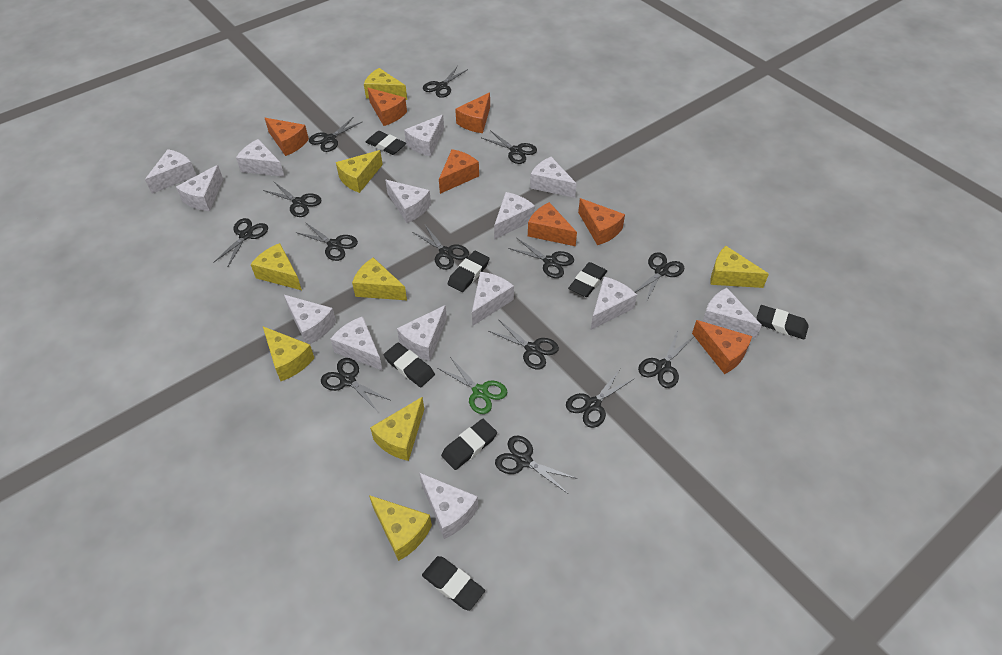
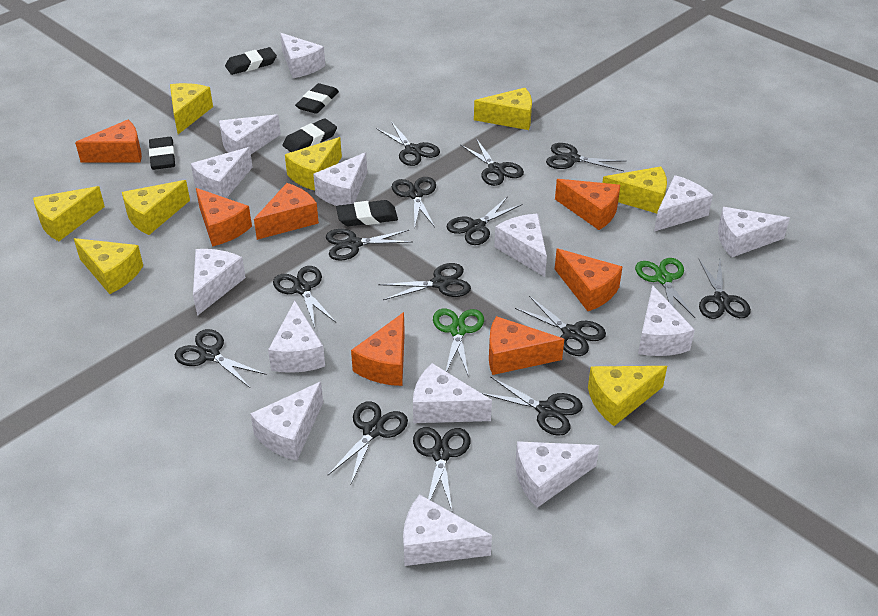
black eraser: [366,131,406,155] [384,343,435,387] [422,556,485,611] [441,419,497,470] [448,251,489,292] [568,262,607,297] [757,305,809,340] = 7 -> [149,137,175,170] [225,47,277,75] [283,118,337,152] [295,83,339,114] [336,200,398,226] = 5
green scissors: [438,357,507,414] = 1 -> [433,309,484,377] [635,258,695,318] = 2

